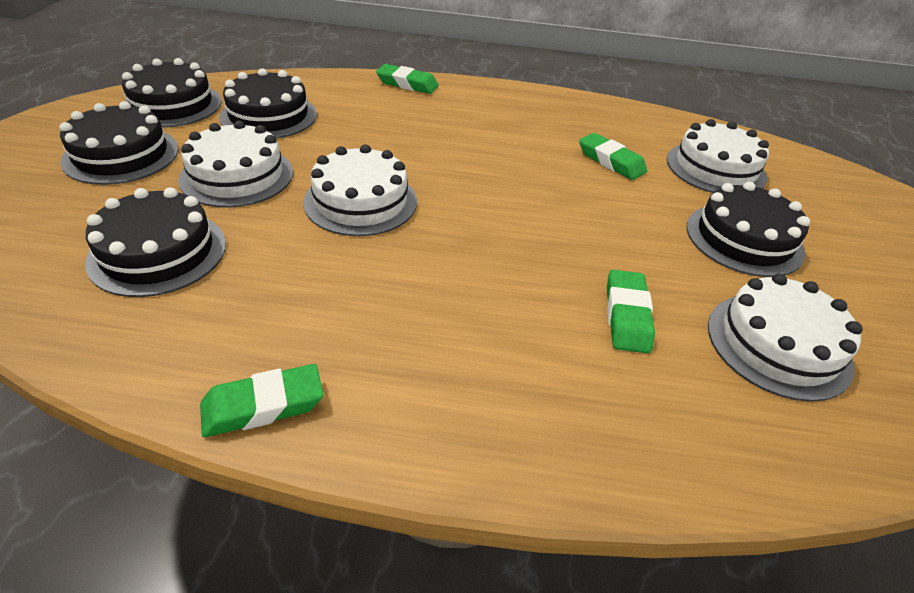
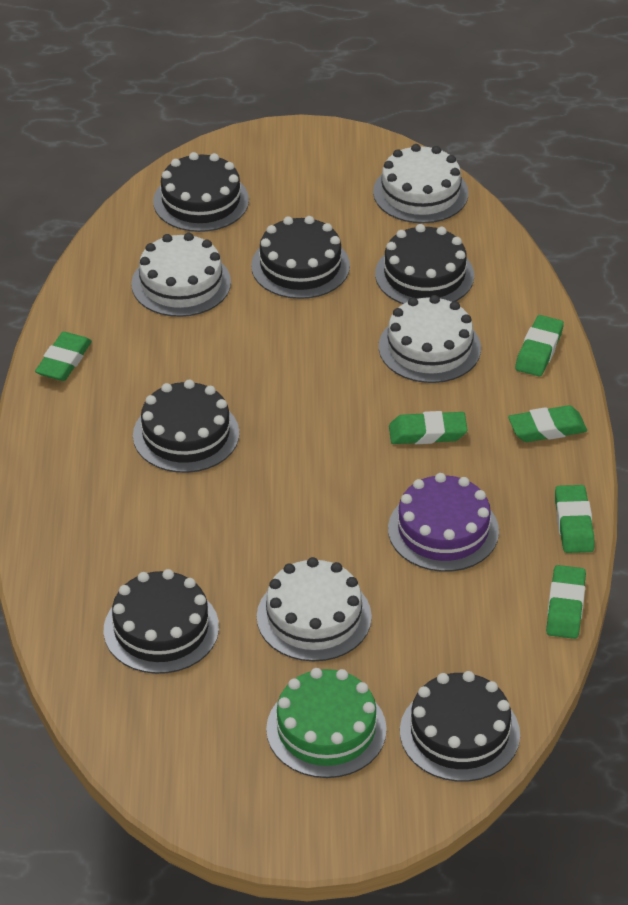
black cake: [59,101,179,185] [85,187,226,297] [122,58,222,127] [219,68,317,139] [686,182,810,277] = 5 -> [104,569,219,674] [133,380,239,473] [153,152,249,232] [251,216,350,299] [375,224,474,304] [400,671,520,782] = 6
green cake: none = 0 -> [266,668,387,778] = 1
green eraser: [200,364,323,437] [376,64,439,94] [579,133,647,180] [607,270,655,353] = 4 -> [35,332,92,381] [389,411,468,444] [508,405,587,442] [515,315,564,376] [546,565,586,639] [555,485,594,553] = 6
purple cake: none = 0 -> [388,473,499,572] = 1

